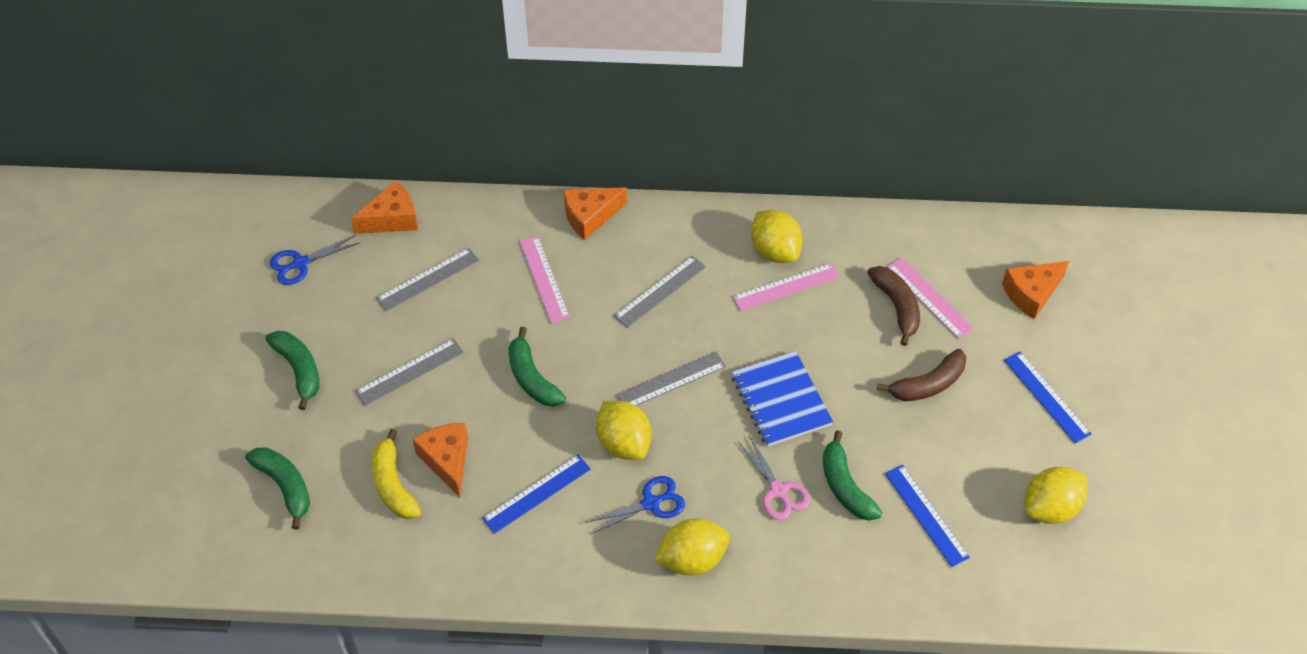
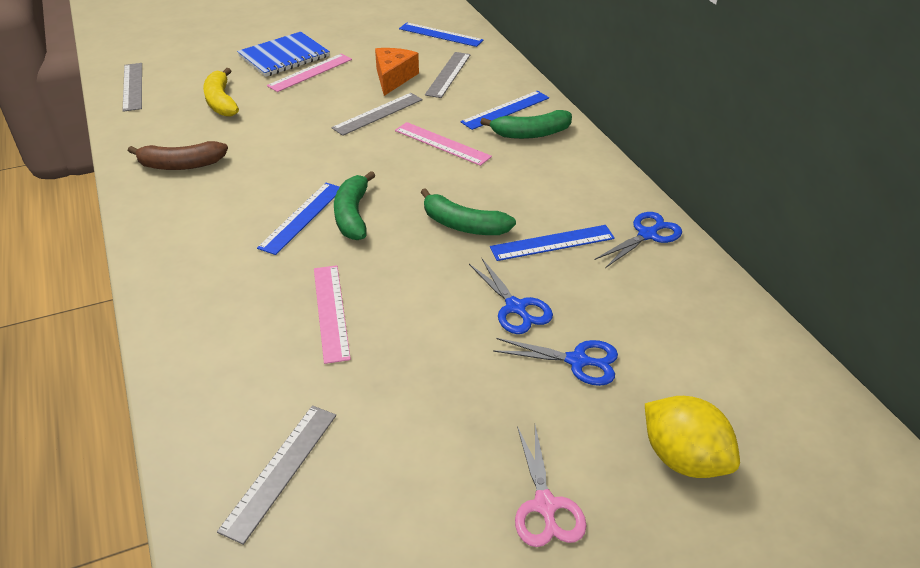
blue ruler: [482,455,591,534] [885,465,970,567] [1004,352,1092,443] = 3 -> [257,183,340,255] [399,22,483,47] [461,91,549,130] [490,225,615,261] = 4
blue scissors: [270,235,361,285] [585,476,685,534] = 2 -> [469,259,553,334] [493,338,618,386] [595,212,682,268] = 3
brown banana: [867,266,920,346] [877,349,966,401] = 2 -> [128,141,228,170] = 1
green banana: [245,447,310,530] [266,331,319,410] [508,327,566,406] [823,430,882,521] = 4 -> [334,171,375,240] [420,188,516,235] [480,110,572,139] = 3
orange cheese: [351,181,418,234] [412,423,468,497] [564,187,627,240] [1002,261,1069,319] = 4 -> [375,48,419,96] = 1
yellow lemon: [596,401,651,460] [654,518,730,575] [751,210,803,263] [1025,467,1087,524] = 4 -> [645,396,740,478] = 1

